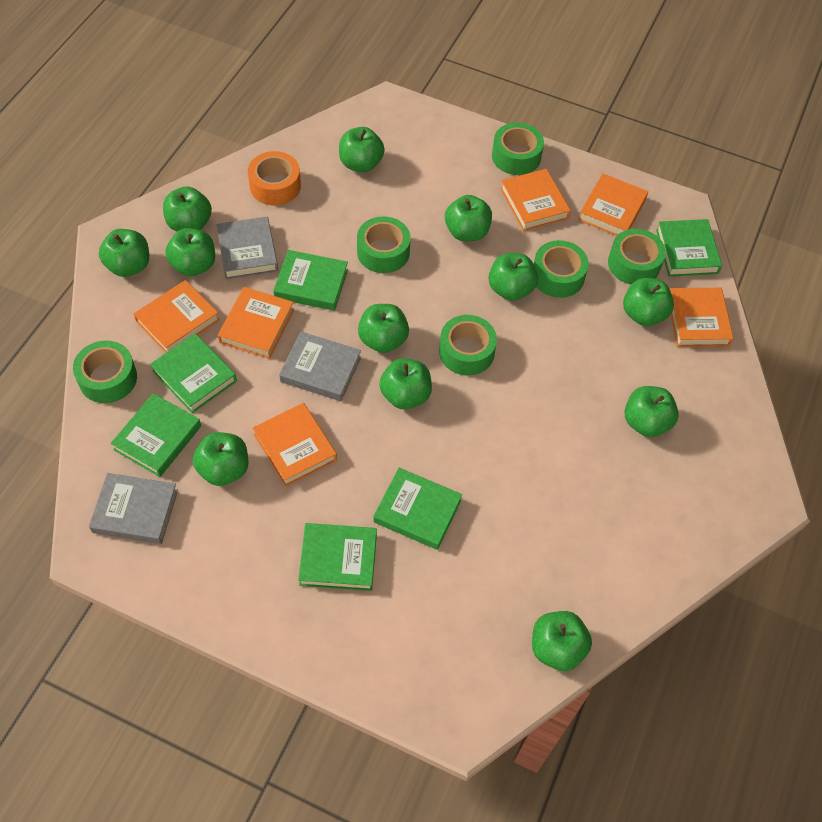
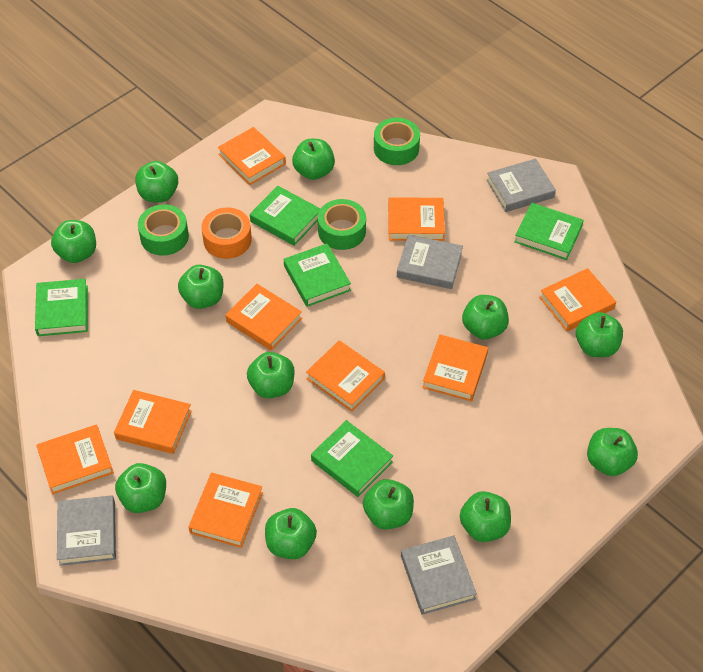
green book: [111,393,201,477] [150,334,237,413] [273,250,348,311] [298,523,377,591] [373,468,462,550] [656,219,722,277] = 6 -> [35,279,88,336] [250,186,321,246] [284,243,351,307] [311,420,393,497] [514,203,584,260] = 5
green tape: [73,340,137,403] [357,216,410,273] [439,315,497,375] [492,123,544,175] [534,240,589,298] [608,229,666,285] = 6 -> [138,204,189,256] [318,199,366,250] [374,118,420,165] = 3
grey book: [89,473,178,544] [216,217,278,279] [279,331,361,401] = 3 -> [57,495,116,566] [397,234,463,289] [401,535,477,615] [486,159,556,212] = 4
orange book: [134,280,220,353] [218,287,294,359] [253,403,337,487] [500,169,571,231] [578,173,648,236] [670,288,734,347] = 6 -> [36,424,114,494] [114,390,192,454] [188,473,263,548] [218,127,286,185] [225,284,302,350] [306,340,385,412] [388,197,445,241] [422,334,488,401] [539,268,616,331] = 9

